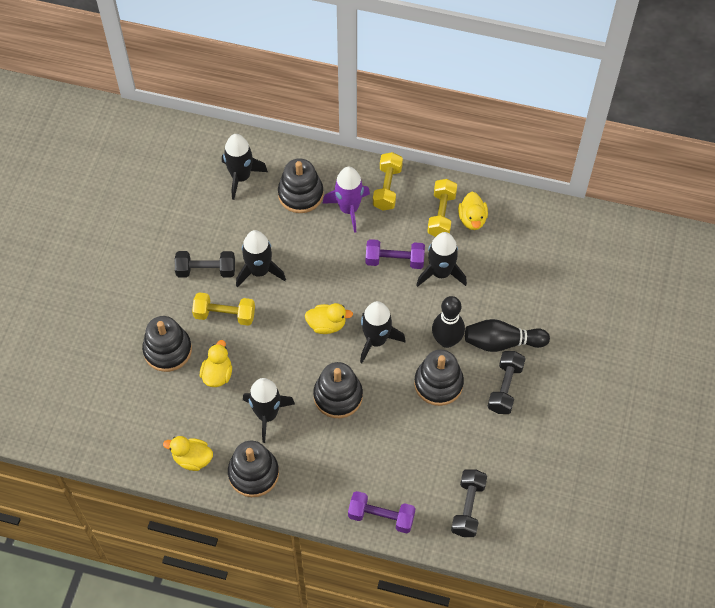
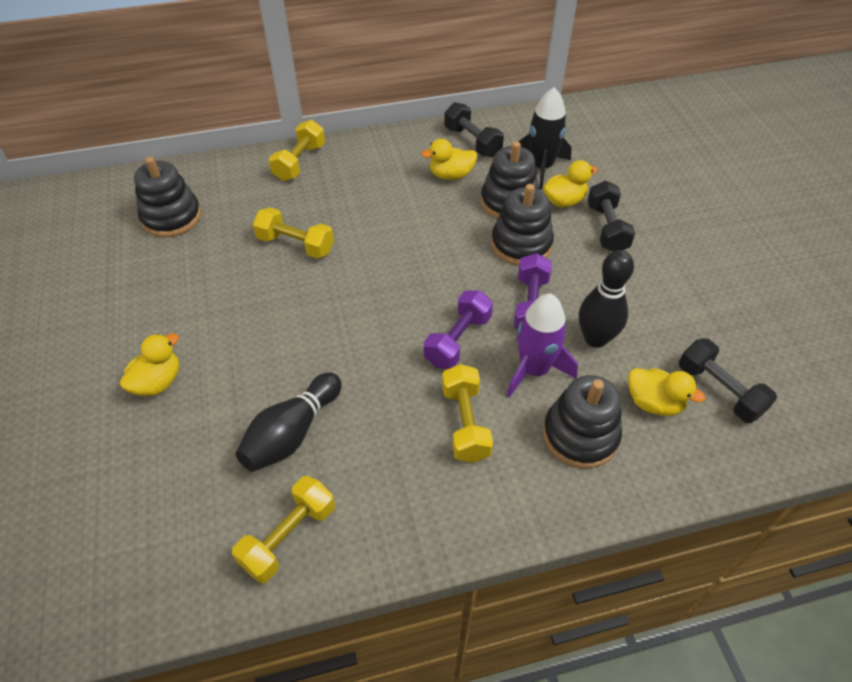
black rocket: [222,134,268,200] [236,230,286,287] [243,378,295,443] [360,301,406,363] [417,232,467,287] = 5 -> [518,87,572,190] = 1
black stacking toy: [142,316,192,372] [228,441,279,497] [278,158,324,213] [313,362,363,418] [414,350,464,406] = 5 -> [134,157,201,237] [481,141,539,219] [491,184,554,266] [543,375,622,468] = 4
yellow dumbbell: [192,292,255,326] [373,152,403,211] [427,179,457,237] = 3 -> [232,476,335,583] [253,207,334,259] [269,120,325,181] [442,364,493,463] = 4

